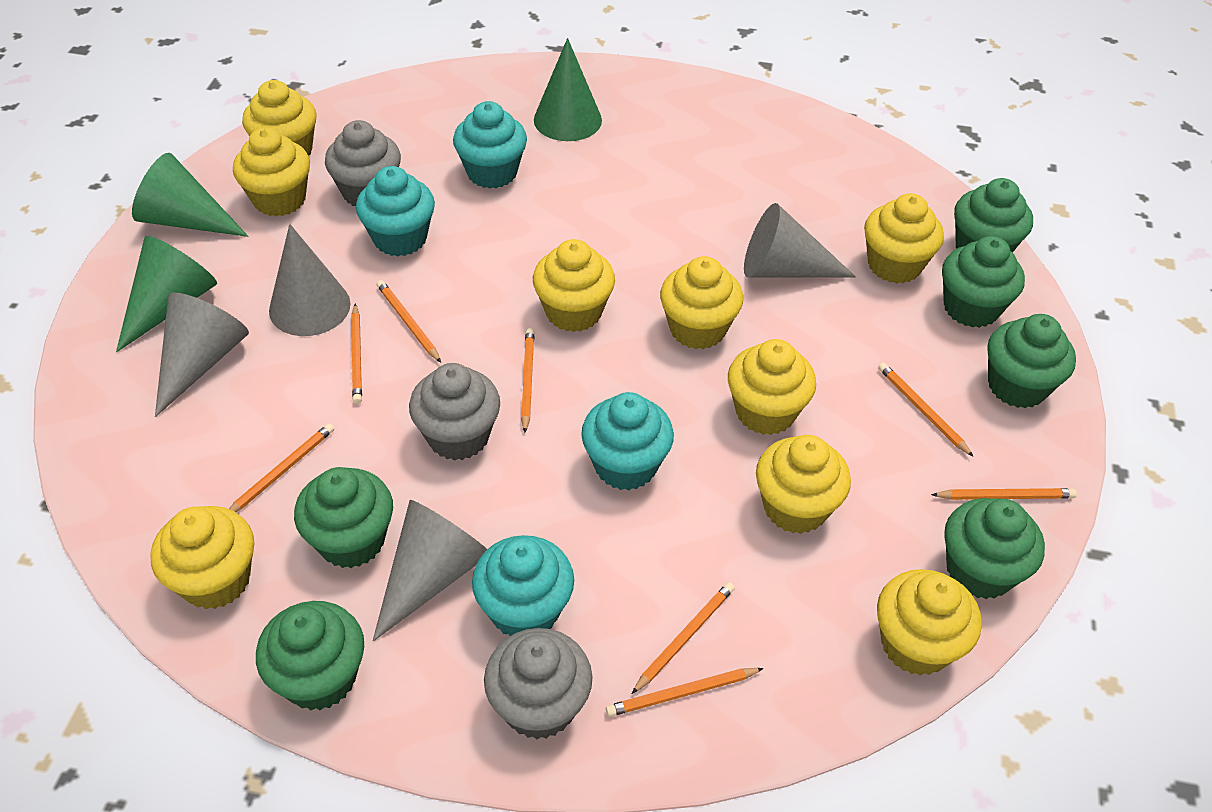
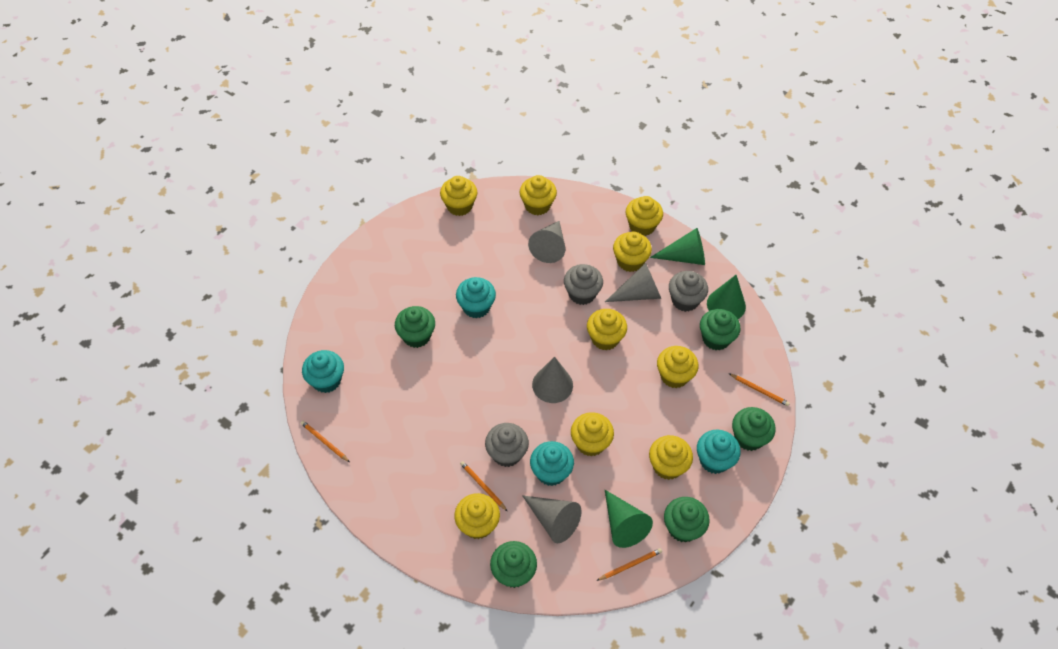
green cupcake: [256,601,364,710] [294,467,393,568] [942,236,1025,328] [944,498,1045,599] [954,178,1033,253] [987,314,1076,408] = 6 -> [395,306,435,348] [490,541,537,588] [664,497,710,542] [700,309,740,350] [732,407,776,451] = 5
orange pencil: [229,423,334,512] [351,304,362,404] [377,280,441,363] [521,328,534,433] [606,668,764,717] [632,582,735,694] [878,362,974,457] [931,488,1077,500] = 8 -> [300,421,350,462] [460,461,507,511] [597,548,662,581] [729,373,790,406] = 4

